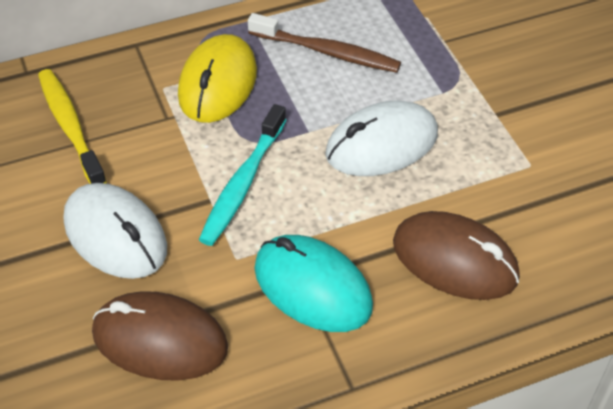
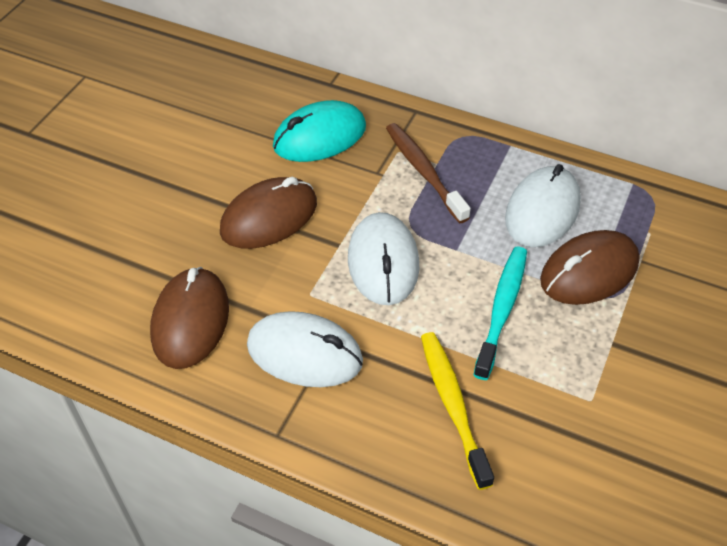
brown mouse: [92,291,228,381] [393,211,520,300] = 2 -> [150,267,229,369] [220,177,317,249] [540,230,640,305] = 3
white mouse: [64,183,167,279] [325,101,438,176] = 2 -> [247,311,363,387] [348,212,419,305] [505,164,581,247] = 3
yellow mouse: [178,34,257,123] = 1 -> none = 0

